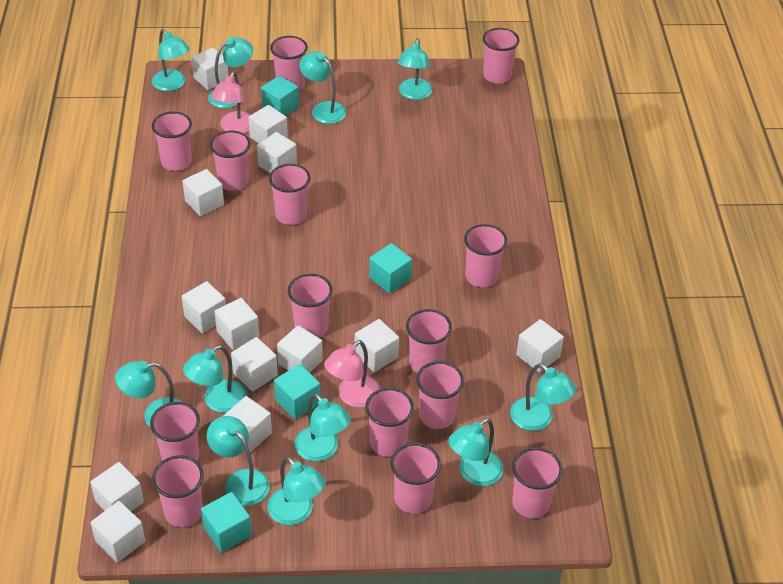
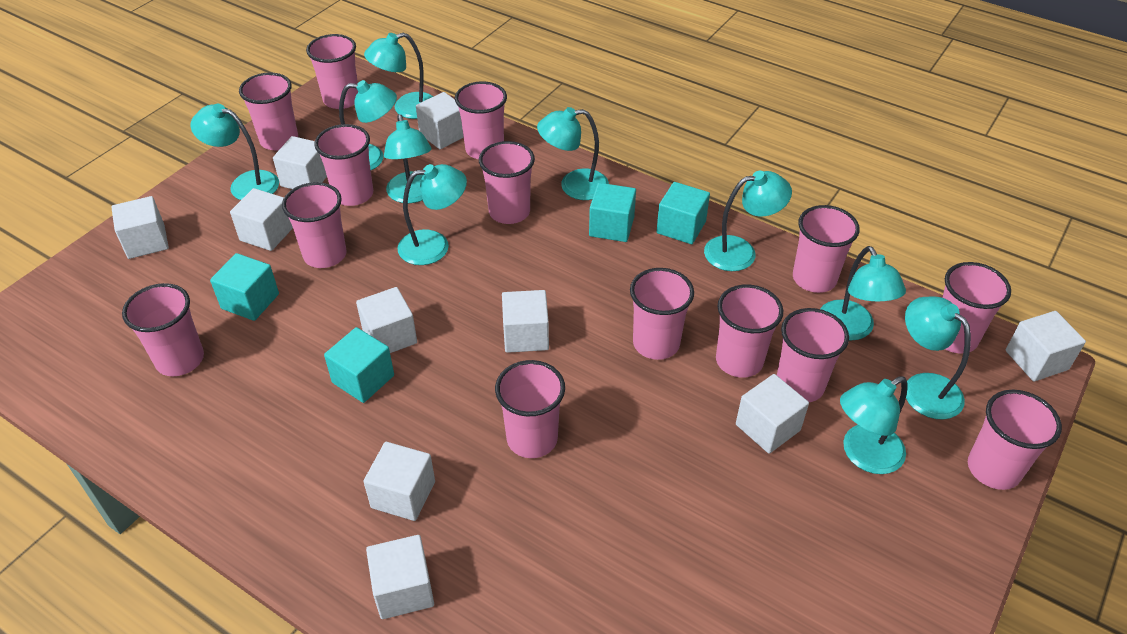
pink lamp: [211,71,251,133] [324,340,380,408] = 2 -> none = 0
turquoise lamp: [115,361,182,426] [152,29,190,91] [183,345,247,413] [207,416,270,506] [208,37,253,108] [268,456,326,525] [295,393,351,461] [299,51,346,124] [398,38,432,100] [448,418,504,486] [510,363,576,431] = 11 -> [191,104,279,200] [339,80,397,170] [364,33,434,119] [384,114,432,203] [397,164,467,265] [537,107,609,200] [704,171,792,271] [820,246,906,341] [840,376,908,474] [905,296,971,420] = 10
white cube: [90,462,144,511] [90,501,145,563] [182,281,226,333] [183,169,224,216] [191,48,229,90] [214,298,259,350] [223,396,272,453] [231,337,278,391] [248,105,288,143] [257,132,297,173] [277,325,323,373] [355,319,399,372] [516,319,564,373] = 13 -> [111,196,169,259] [230,188,293,251] [273,136,327,189] [356,287,417,353] [363,442,435,521] [366,535,434,619] [416,92,464,149] [502,290,549,353] [736,374,809,454] [1006,311,1086,381] = 10

